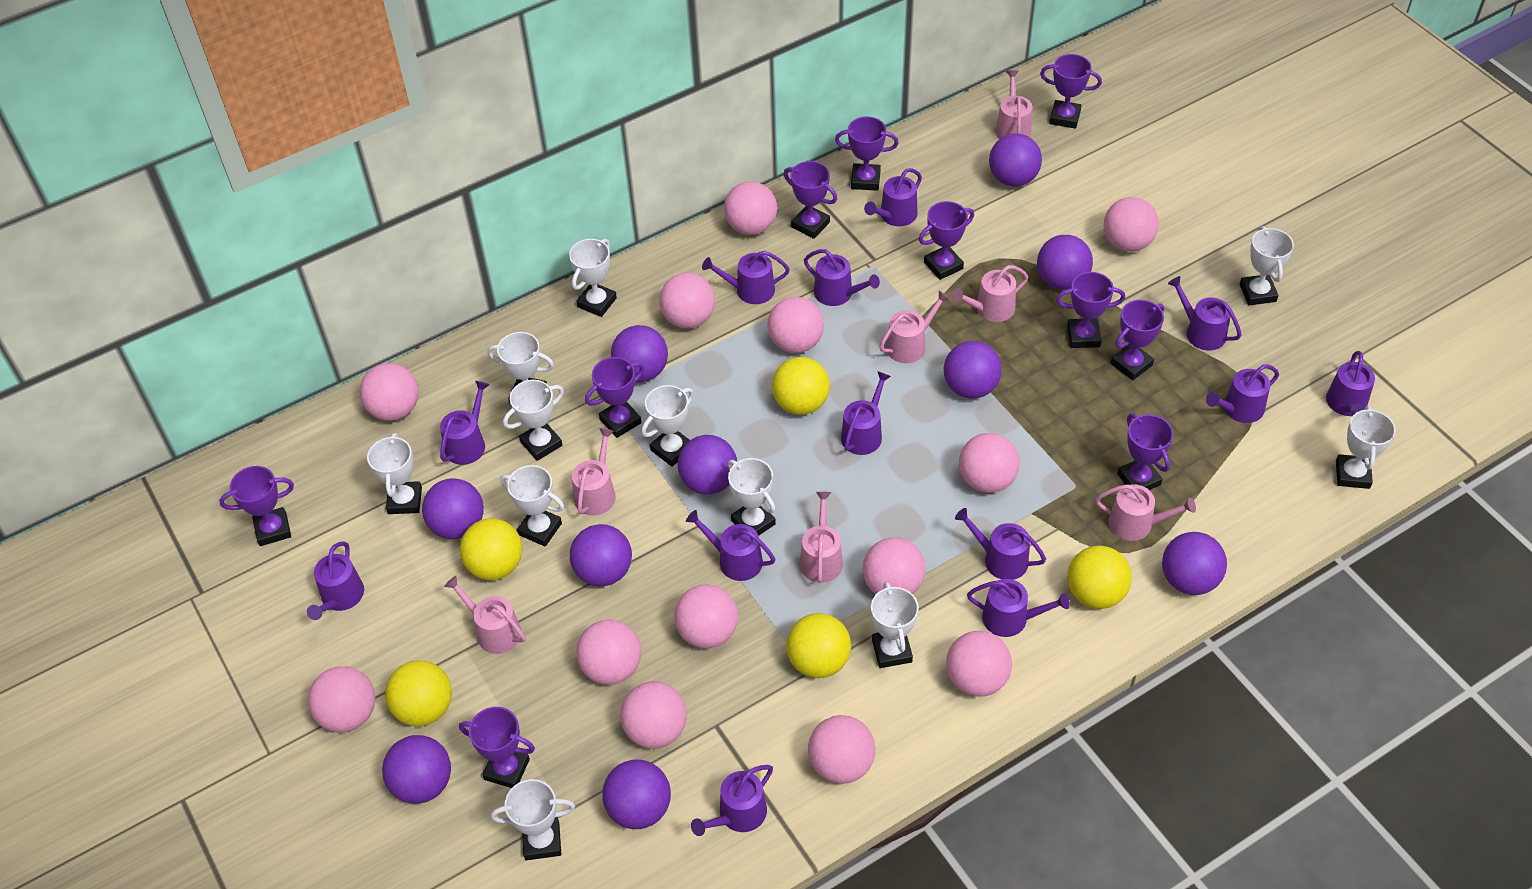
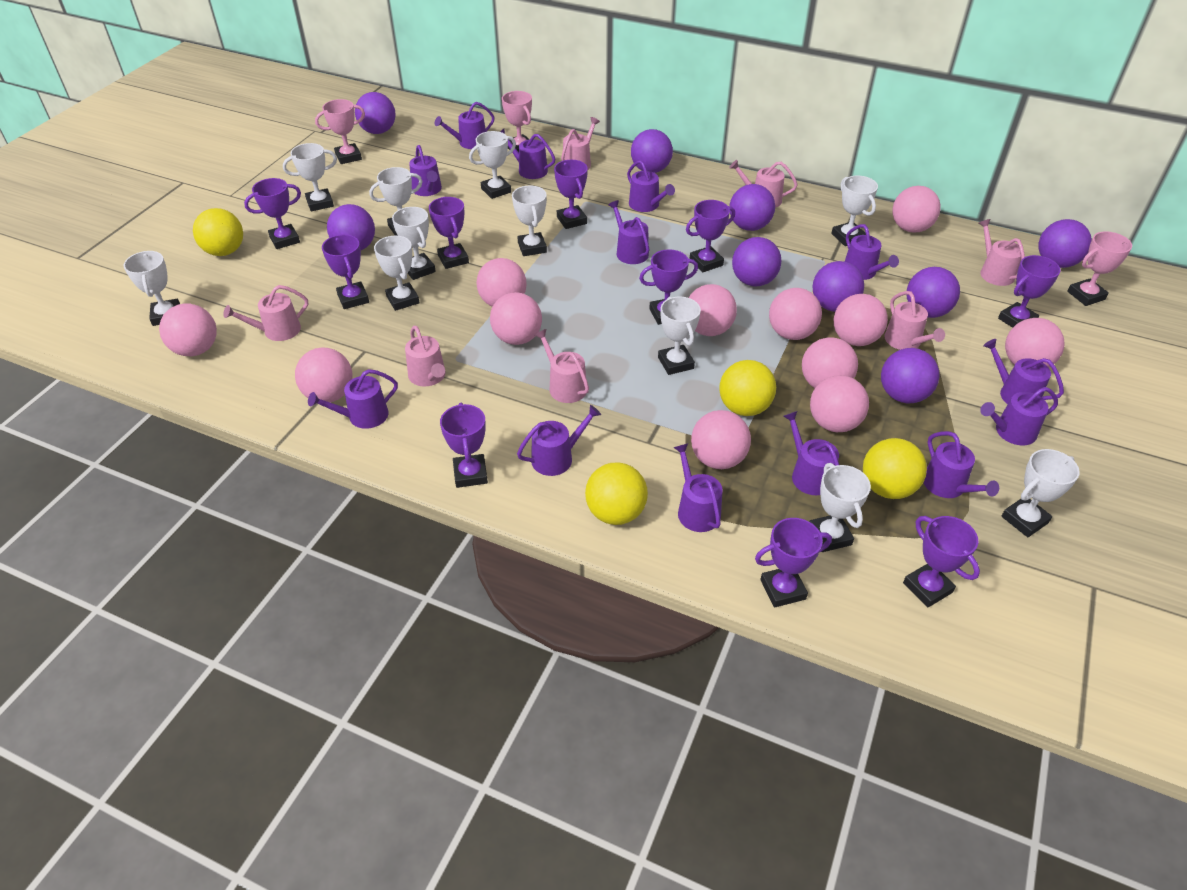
pink ball: [308,666,375,732] [360,363,419,421] [576,620,641,685] [620,681,687,749] [659,273,715,329] [674,584,738,649] [724,181,777,235] [767,297,824,353] [808,715,876,784] [863,537,926,594] [946,631,1012,697] [959,433,1020,493] [1104,197,1159,252] = 13 -> [159,303,217,356] [295,347,353,402] [476,258,527,307] [490,292,542,345] [689,284,737,336] [691,410,751,469] [769,288,822,340] [802,337,858,388] [810,375,869,432] [834,294,888,346] [893,186,941,233] [1005,318,1065,368] = 12
pink trophy: none = 0 -> [315,99,365,164] [502,91,532,152] [1067,231,1132,306] = 3
purple ball: [382,735,451,804] [422,478,484,539] [570,524,632,587] [602,760,671,829] [611,325,668,382] [677,435,737,495] [944,341,1002,399] [989,134,1042,187] [1037,235,1093,290] [1162,532,1227,595] = 10 -> [327,204,375,250] [355,92,396,134] [631,129,673,173] [730,184,775,231] [732,237,781,287] [812,261,864,312] [881,348,939,403] [907,267,960,318] [1039,219,1092,268] = 9
yellow ball: [385,660,452,726] [460,518,522,580] [772,357,830,415] [786,613,851,678] [1067,545,1132,609] = 5 -> [193,208,243,256] [585,462,648,525] [719,360,776,416] [863,438,927,499] = 4

